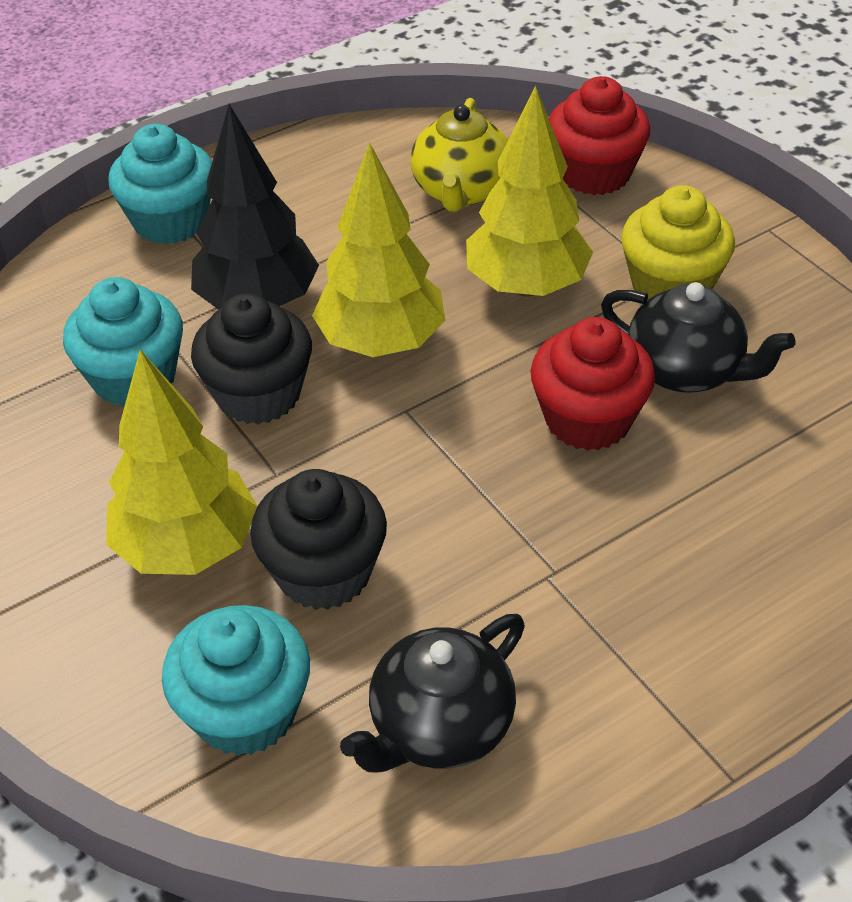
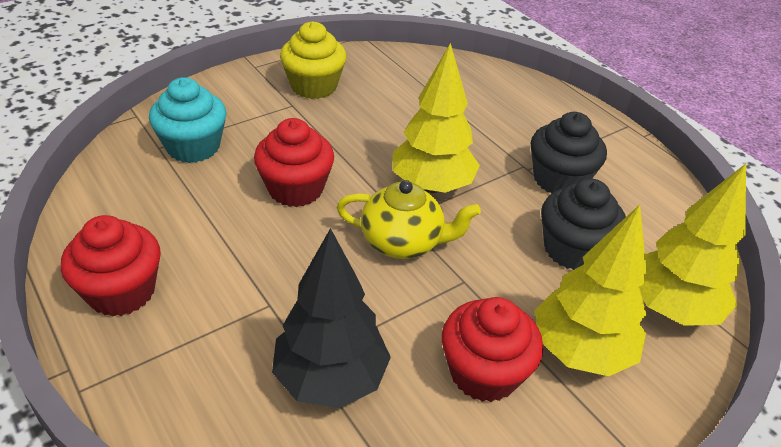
black teapot: [340,614,525,773] [601,282,796,393] = 2 -> none = 0
red cupcake: [530,317,655,451] [549,76,650,195] = 2 -> [61,215,161,317] [254,118,334,207] [442,297,543,402] = 3
turquoise cupcake: [63,277,183,407] [108,124,212,244] [162,605,310,756] = 3 -> [149,77,226,163] = 1

